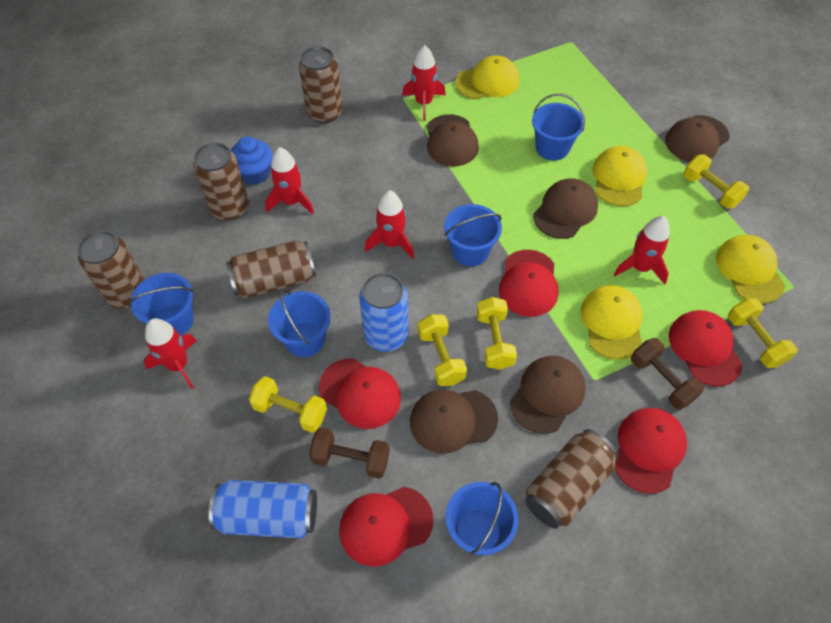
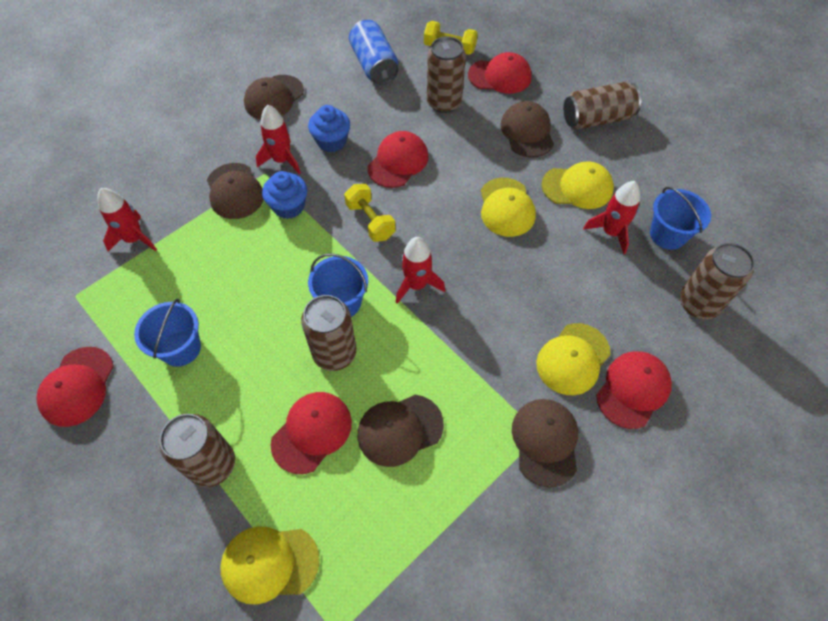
blue bucket: [128,273,194,336] [268,289,331,357] [444,204,502,266] [446,482,519,555] [532,93,585,161] = 5 -> [134,299,201,367] [308,253,368,317] [650,187,711,250] = 3
blue can: [209,480,317,538] [359,273,409,352] = 2 -> [349,20,398,85] = 1
blue cupcake: [231,136,273,185] = 1 -> [262,171,307,219] [308,105,350,152] = 2
brown dumbbell: [309,428,390,479] [631,338,704,410] = 2 -> none = 0
red rocket: [144,318,197,389] [265,147,314,214] [365,190,414,259] [402,45,446,121] [614,216,670,284] = 5 -> [97,188,157,251] [256,105,301,174] [396,237,445,304] [583,181,640,254] = 4
yellow dumbbell: [249,376,327,433] [418,314,467,386] [477,297,517,370] [683,154,749,209] [728,298,798,368] = 5 -> [344,184,396,242] [424,21,478,55] = 2

